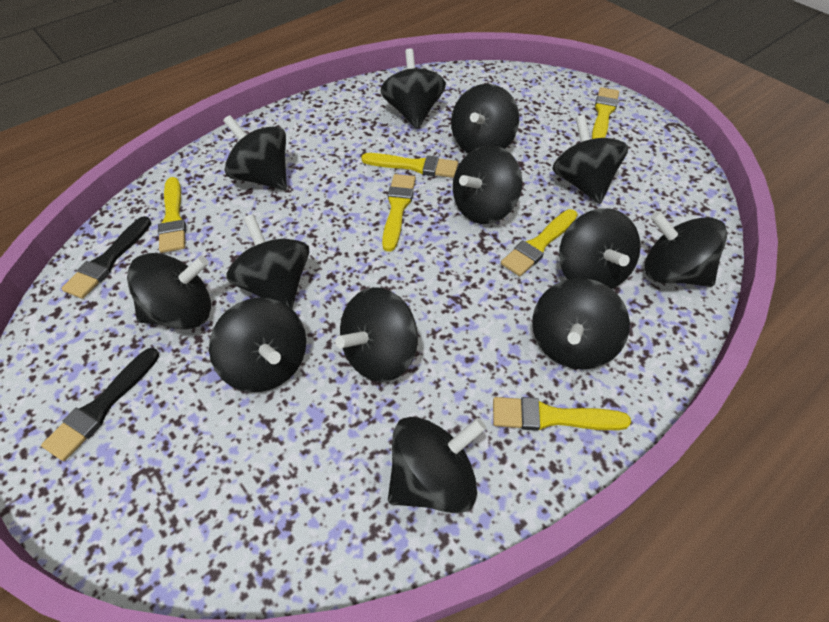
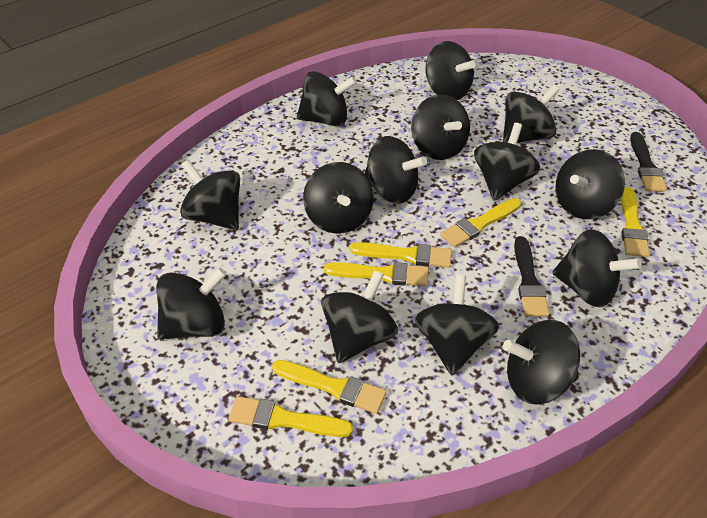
black spinning top: [127,253,211,330] [209,298,306,392] [223,115,287,190] [226,214,309,309] [335,287,418,382] [380,49,446,129] [388,417,487,514] [451,84,519,153] [453,145,522,224] [532,278,630,369] [552,115,628,204] [559,208,641,289] [645,211,727,287] = 13 -> [156,268,227,340] [180,160,240,230] [297,71,357,126] [303,162,374,234] [321,270,398,363] [365,136,427,204] [411,94,470,160] [415,275,499,376] [425,41,475,100] [474,123,540,201] [503,85,559,143] [503,320,580,405] [552,229,642,307] [555,149,625,219] = 14

